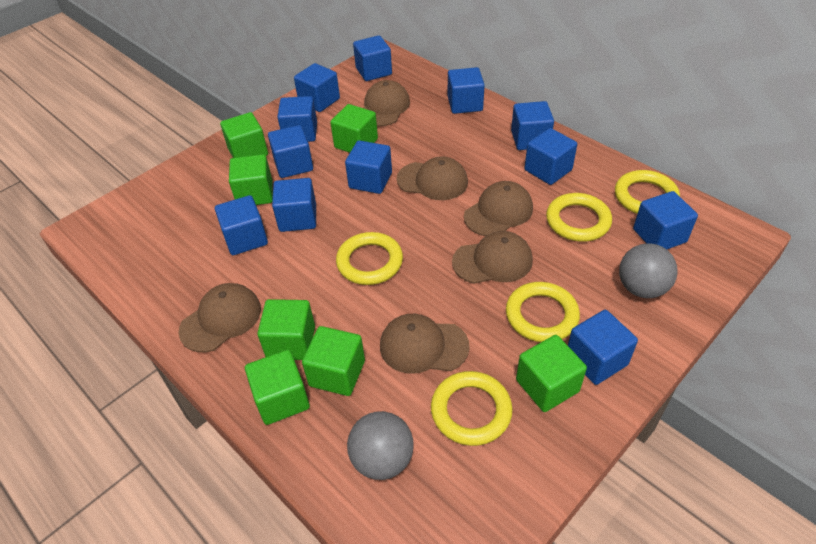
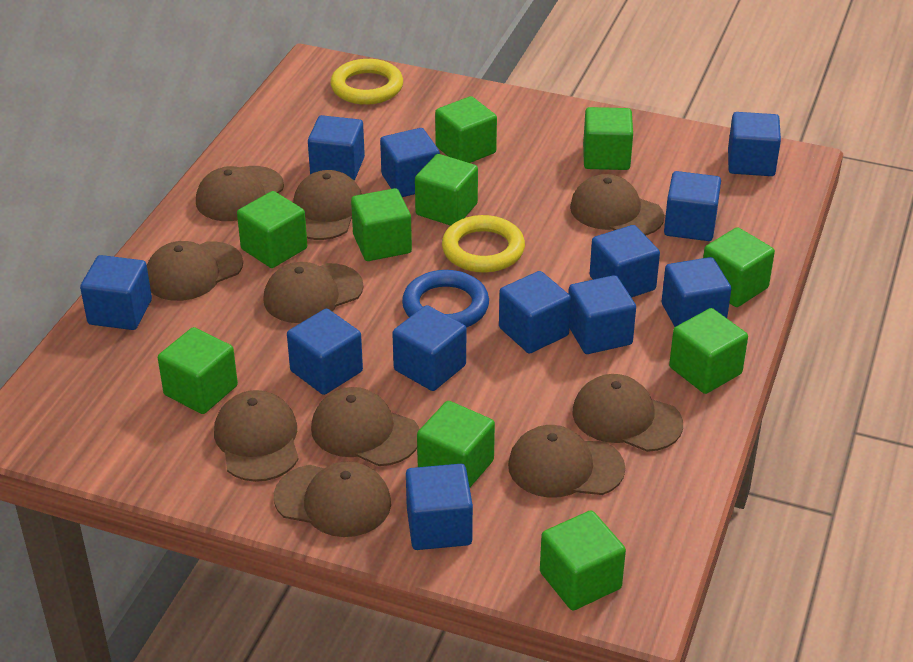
blue ring: none = 0 -> [402,270,489,328] = 1
brown cap: [178,283,261,352] [364,80,410,126] [380,314,470,374] [397,157,468,200] [452,231,533,284] [464,181,533,236] = 6 -> [147,241,243,301] [196,166,284,221] [214,390,299,482] [263,262,364,323] [274,461,391,537] [293,170,362,240] [311,387,420,466] [508,425,625,498] [570,174,664,236] [572,374,683,452] = 10
green cube: [220,112,268,158] [229,154,273,205] [245,350,310,425] [257,299,315,360] [302,326,365,396] [330,104,378,153] [516,335,587,412] = 7 -> [158,327,238,414] [237,191,307,268] [351,188,412,261] [415,154,478,226] [417,401,495,487] [435,96,497,163] [540,510,626,610] [583,107,633,170] [669,308,748,394] [703,227,775,307] = 10
grey ball: [347,411,414,480] [619,243,678,298] = 2 -> none = 0
yellow ring: [336,232,403,285] [431,371,513,446] [506,282,580,342] [546,193,612,242] [615,170,680,214] = 5 -> [331,59,403,105] [442,215,525,273] = 2

